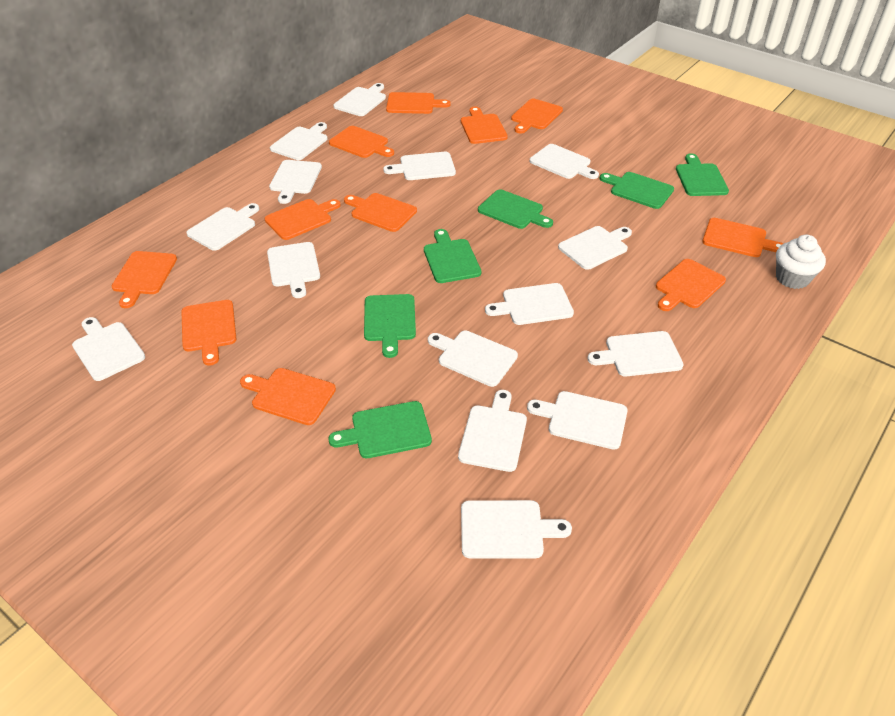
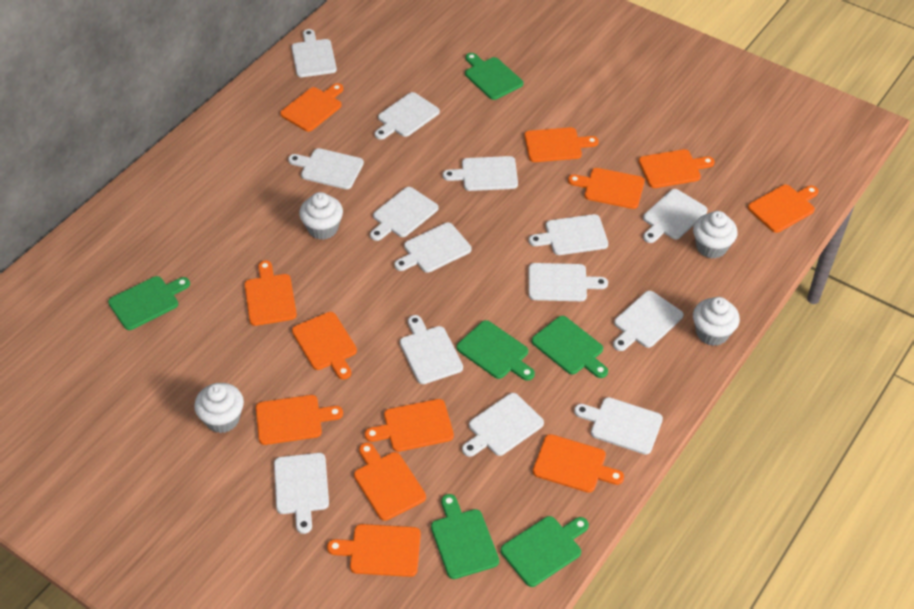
orange cutting board: [112,251,177,308] [181,300,236,366] [240,368,336,425] [265,199,340,240] [329,126,394,158] [344,193,417,232] [386,92,451,114] [461,107,508,144] [511,99,563,134] [656,259,726,311] [702,218,783,257] = 11 -> [244,261,297,326] [256,395,343,445] [280,83,343,132] [292,312,357,379] [327,524,421,577] [354,442,426,521] [365,399,454,452] [524,127,599,162] [533,434,624,493] [568,168,645,209] [639,149,715,188] [748,185,819,233] = 12
white cupcake: [776,235,826,289] = 1 -> [194,383,244,433] [299,192,343,240] [693,211,738,259] [693,297,740,346] = 4
white cutting board: [72,317,145,381] [186,203,259,251] [267,242,320,298] [269,160,322,204] [270,122,328,160] [333,83,386,116] [383,152,456,180] [428,331,518,387] [458,390,527,472] [461,500,572,559] [485,283,574,325] [527,391,628,450] [530,144,599,179] [558,226,632,270] [588,331,684,376] = 15 -> [274,453,329,534] [288,148,364,189] [291,29,337,77] [370,187,439,241] [375,92,440,140] [394,223,472,273] [400,315,463,384] [443,156,518,191] [462,393,544,457] [529,214,608,255] [529,263,608,301] [574,397,663,455] [613,291,684,351] [643,189,707,243] = 14

